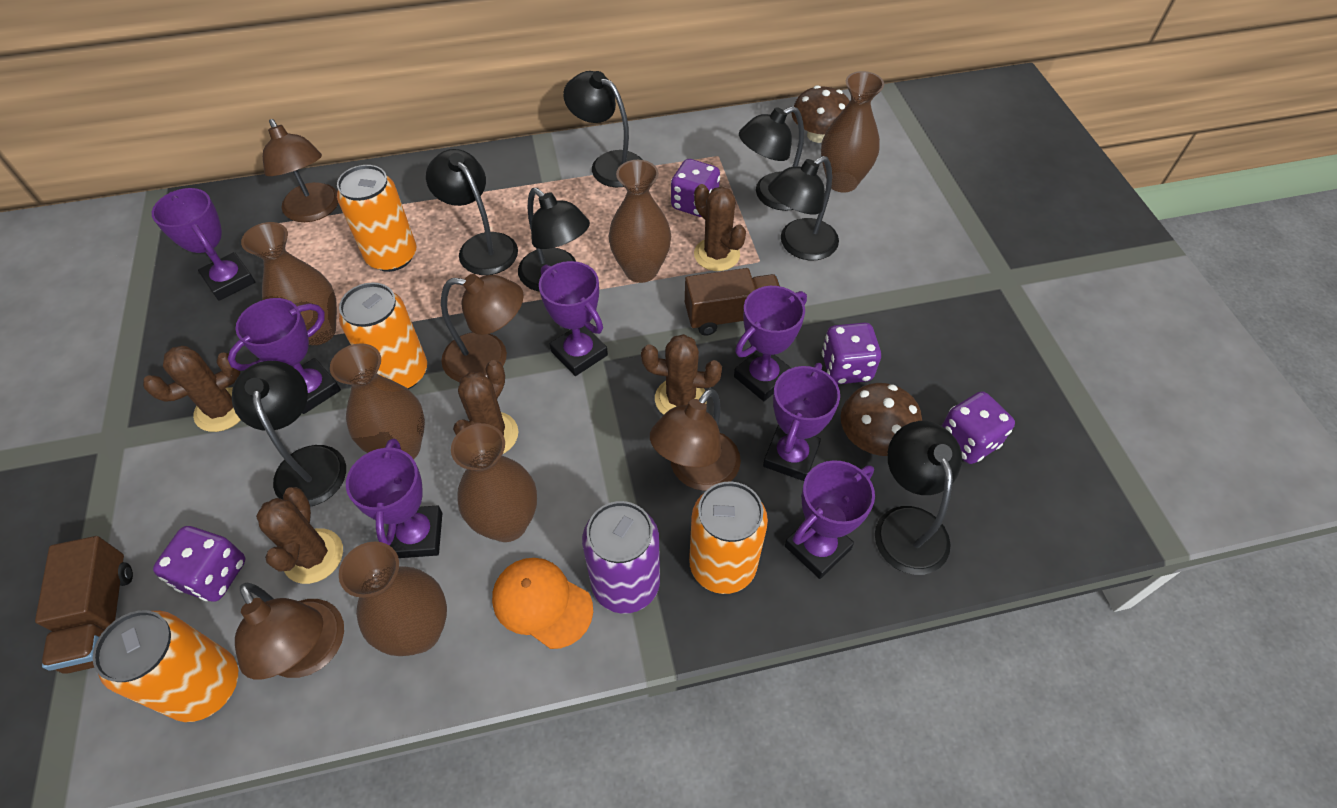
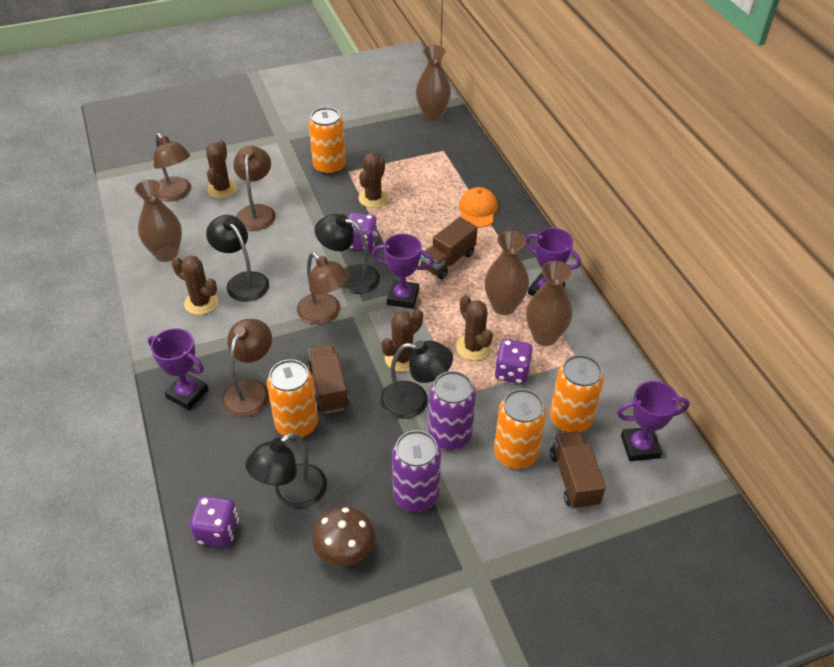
black lamp: [232,361,346,507] [426,149,518,275] [518,188,590,292] [563,71,642,187] [739,106,804,211] [768,156,839,260] [875,421,962,575] = 7 -> [206,215,269,302] [245,432,327,508] [315,214,380,294] [380,340,453,419] = 4
brown mushroom: [791,85,850,143] [841,383,922,456] = 2 -> [312,506,375,566] = 1
brown truck: [35,536,133,674] [685,268,780,336] = 2 -> [308,344,349,414] [420,217,478,279] [550,431,606,510] = 3
brown vase: [241,222,337,345] [330,343,425,459] [339,541,447,656] [451,424,537,542] [609,160,671,283] [821,71,884,193] = 6 -> [134,179,182,262] [416,45,451,121] [485,231,529,315] [526,261,572,346] = 4
purple can: [582,501,660,614] = 1 -> [392,430,441,512] [428,371,476,450] = 2
purple dice: [153,526,245,602] [671,159,720,217] [822,322,881,384] [942,391,1015,464] = 4 -> [190,496,239,547] [348,213,378,251] [494,339,533,384] = 3
purple trophy: [152,188,255,300] [228,298,341,414] [346,438,442,558] [539,261,608,376] [734,286,807,401] [763,363,840,481] [785,460,875,579] = 7 -> [148,328,209,410] [372,234,434,309] [526,228,581,296] [617,381,690,461] = 4

